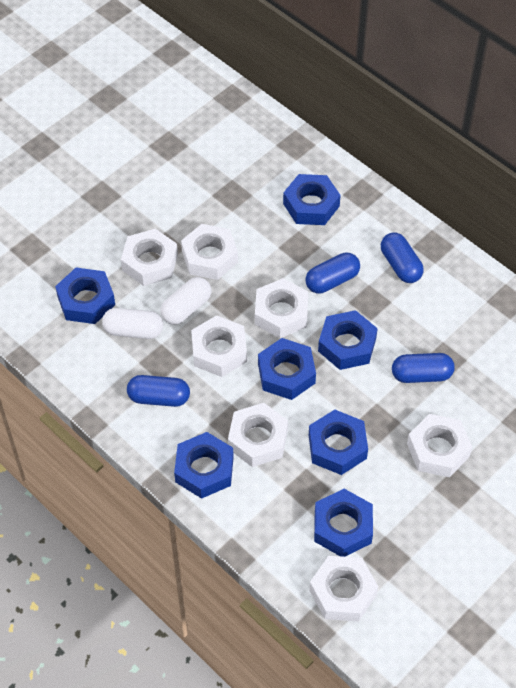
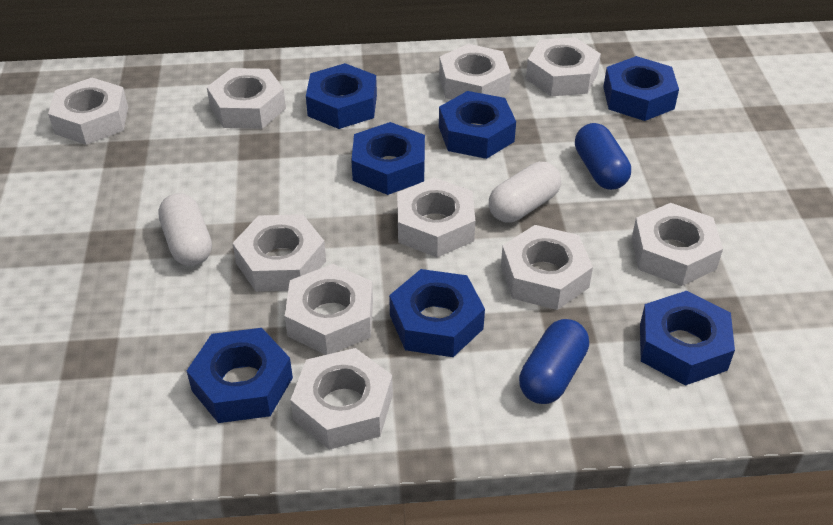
blue capsule: [127,375,190,407] [305,253,360,294] [381,233,424,283] [392,353,455,383] = 4 -> [519,319,589,404] [575,123,631,190] = 2
white nut: [121,229,178,286] [181,224,238,280] [191,315,247,377] [228,403,288,467] [255,278,308,338] [309,556,378,621] [407,414,472,477] = 7 -> [48,78,128,145] [207,68,286,129] [233,214,326,292] [285,264,373,355] [290,348,393,450] [397,178,475,257] [439,44,511,100] [501,225,593,310] [526,37,601,96] [632,203,723,286] = 10

